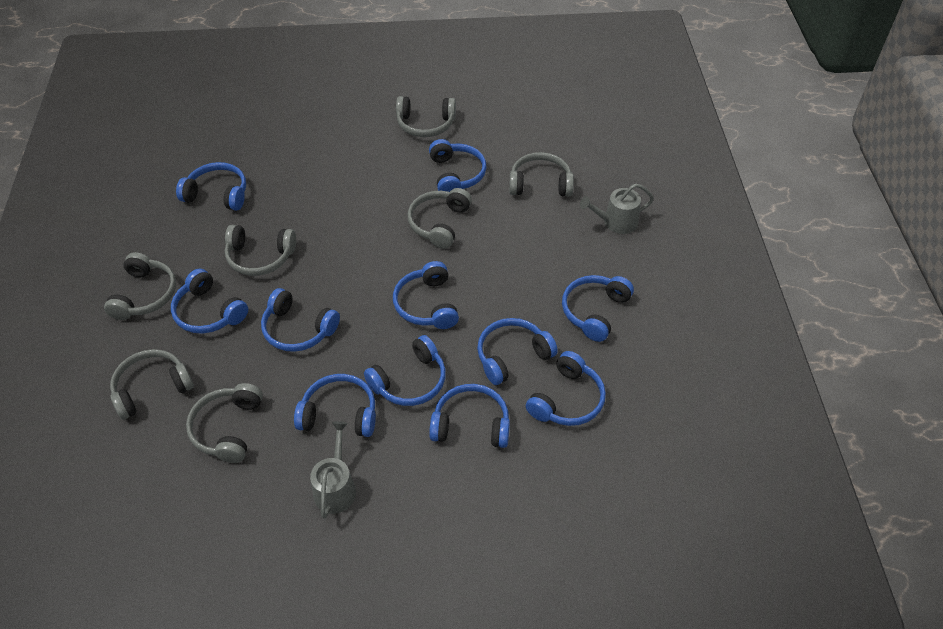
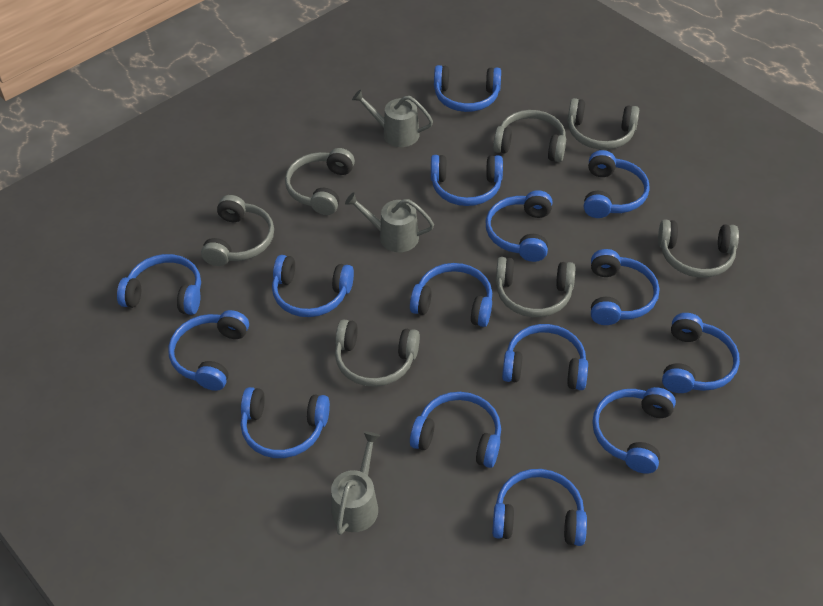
blue headphones: [171,269,248,334] [176,162,246,211] [261,288,340,352] [294,374,376,437] [364,335,446,406] [393,261,459,329] [429,139,487,192] [429,384,510,448] [477,318,558,385] [526,351,606,426] [562,275,634,342] = 11 -> [117,254,201,315] [168,310,249,391] [241,387,330,458] [272,255,354,317] [410,263,492,327] [410,392,501,468] [431,155,503,206] [434,65,501,112] [486,190,553,262] [492,469,587,546] [502,324,588,390] [584,150,650,218] [591,249,659,325] [592,387,676,474] [662,313,740,393] = 15
grey watering can: [310,421,356,519] [580,184,654,234] = 2 -> [331,431,380,535] [345,192,434,252] [352,90,433,147] = 3

